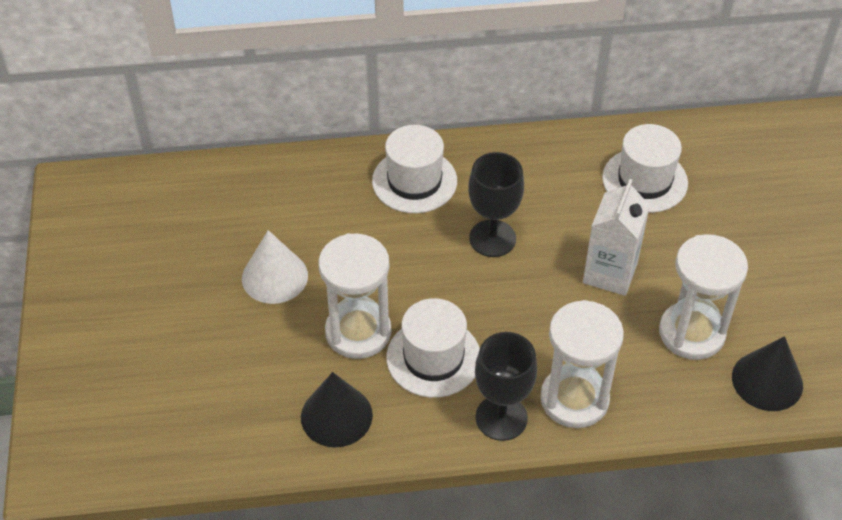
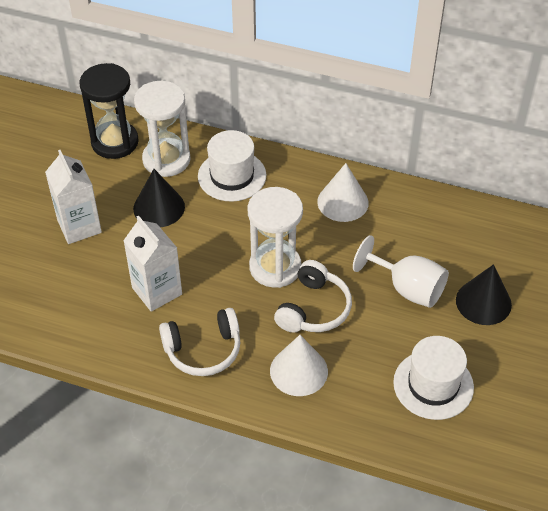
black goblet: [468,152,524,257] [475,332,537,441] = 2 -> none = 0
black hourglass: none = 0 -> [80,63,139,159] = 1
white carton: [583,179,650,296] = 1 -> [45,150,102,244] [123,215,182,312] = 2
white cone: [242,230,308,304] = 1 -> [270,335,328,396] [317,163,369,222] = 2
white goblet: none = 0 -> [353,235,449,308] = 1
white hat: [372,125,457,213] [386,298,480,398] [602,124,688,213] = 3 -> [198,130,266,202] [393,336,474,420] = 2
white headphones: none = 0 -> [159,308,241,376] [274,260,352,333] = 2
white hourglass: [318,233,392,359] [540,300,624,428] [659,234,748,360] = 3 -> [134,81,190,177] [247,187,303,288] = 2

